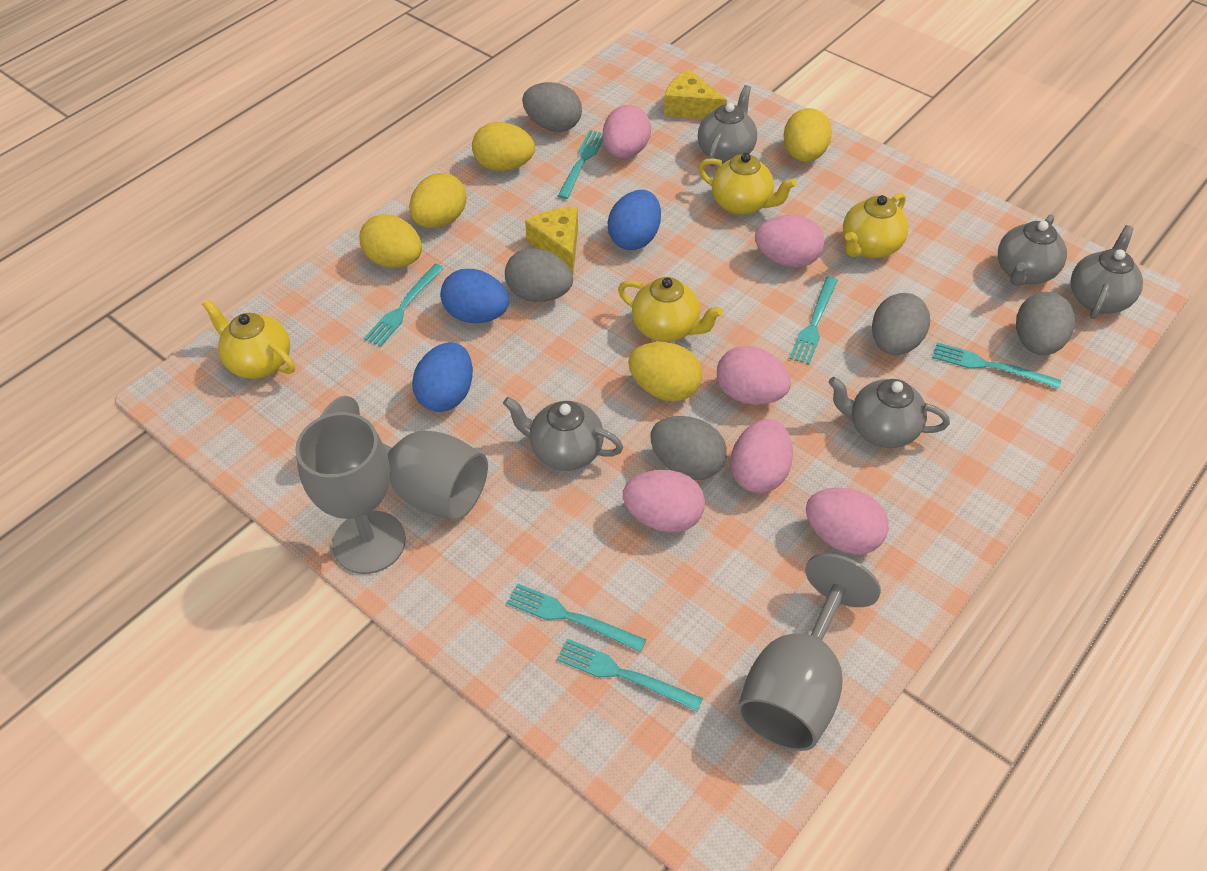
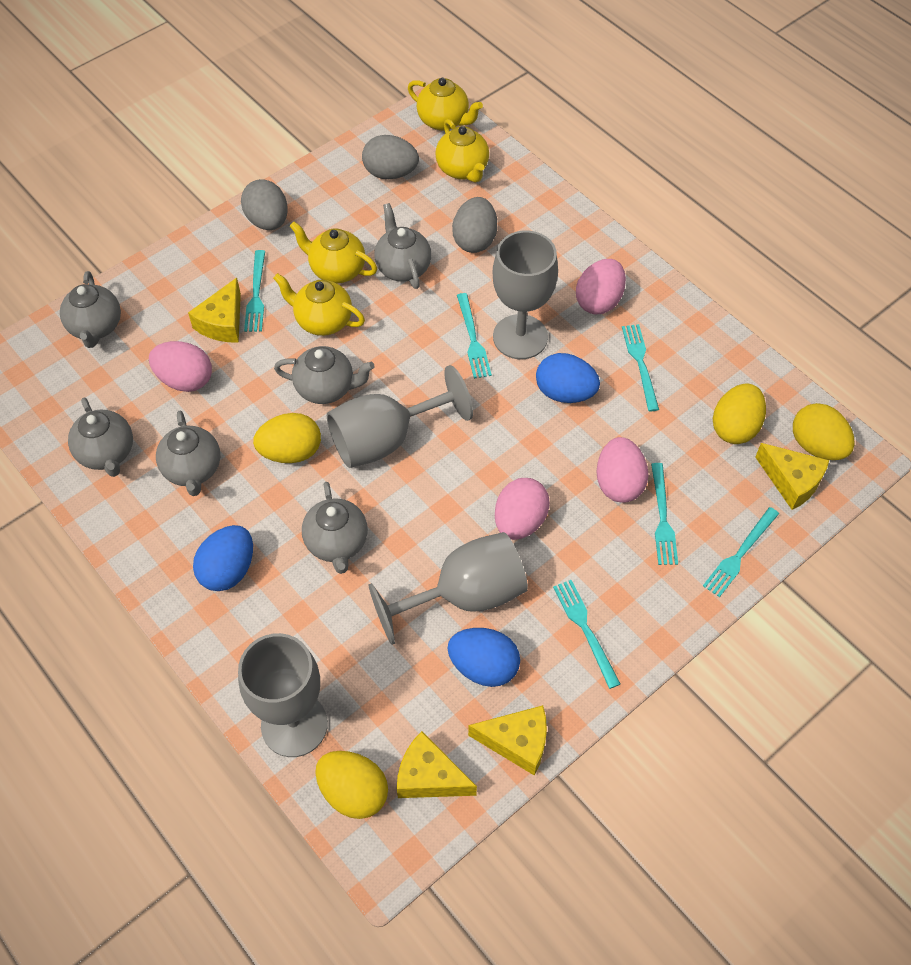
grey egg: [505,248,573,302] [522,82,582,132] [650,416,727,480] [872,293,930,355] [1016,292,1075,355] = 5 -> [241,179,288,230] [362,135,419,179] [452,197,497,253] = 3
grey goblet: [295,412,406,574] [320,396,488,521] [737,553,881,751] = 3 -> [238,633,328,757] [327,365,473,468] [368,532,528,645] [493,230,558,359] = 4
grey teapot: [503,397,623,471] [698,85,757,167] [828,377,950,448] [998,214,1067,286] [1071,225,1143,319] = 5 -> [60,271,121,348] [68,398,133,477] [156,411,220,496] [274,346,375,404] [302,482,368,574] [374,203,431,289] = 6
pink egg: [603,105,651,158] [623,470,705,532] [717,346,791,405] [730,419,793,493] [755,215,824,268] [806,488,889,555] = 6 -> [149,341,212,392] [495,478,550,540] [576,259,626,314] [596,437,648,503] = 4
yellow cheese: [525,207,578,274] [664,69,727,119] = 2 -> [188,278,241,343] [397,731,477,798] [468,705,547,775] [755,443,829,510] = 4
yellow egg: [359,214,422,268] [409,173,467,228] [472,122,535,171] [628,342,702,402] [783,108,832,162] = 5 -> [253,413,321,463] [315,751,388,819] [713,383,766,444] [793,403,855,460] = 4

